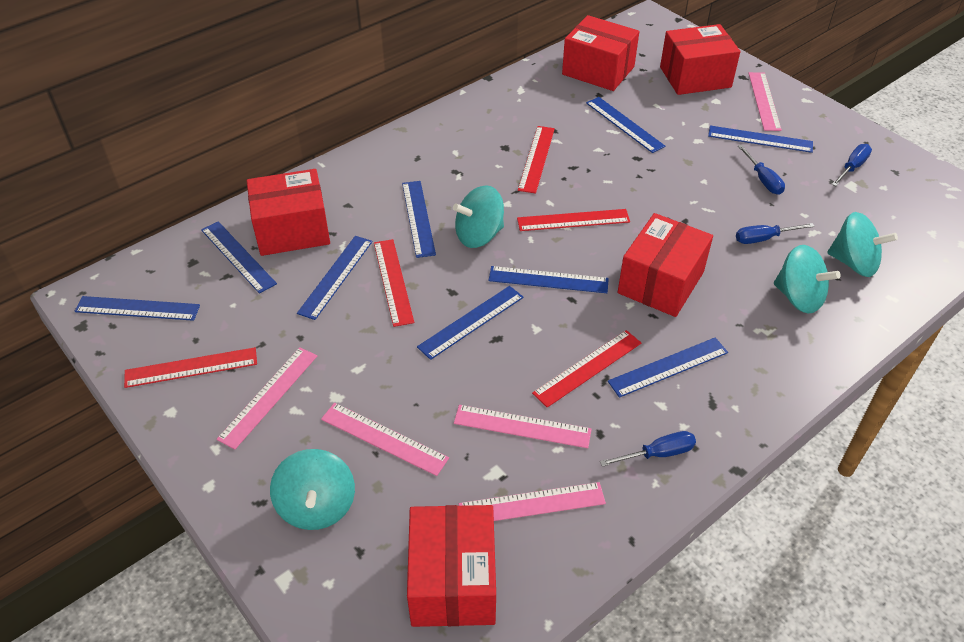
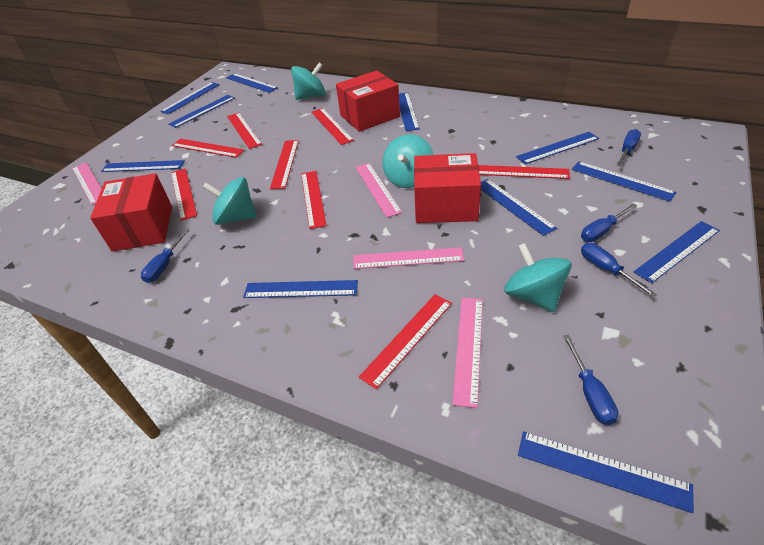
blue ruler: [74,296,200,321] [201,221,277,294] [297,236,373,320] [402,181,436,258] [417,286,524,360] [488,266,609,293] [586,97,665,153] [608,337,728,398] [708,125,813,153] = 9 -> [101,160,185,172] [160,82,220,114] [169,95,235,128] [226,73,278,93] [243,280,358,298] [399,93,420,131] [481,179,557,236] [516,132,599,164] [518,431,694,513] [572,161,677,202] [634,221,720,283] = 11
blue screwdriver: [600,431,696,467] [736,223,815,244] [738,145,785,195] [832,144,872,186] = 4 -> [141,229,190,283] [563,335,618,425] [581,204,637,242] [581,243,657,297] [617,129,641,166] = 5
pink ruler: [216,347,317,449] [321,403,449,476] [454,405,592,448] [459,482,606,521] [749,72,782,131] = 5 -> [72,163,101,205] [353,247,464,269] [355,163,402,218] [452,298,483,408] = 4
red box: [247,169,330,256] [407,505,496,627] [562,15,640,91] [618,213,713,317] [660,24,740,95] = 5 -> [90,173,172,252] [336,70,400,132] [414,153,481,223] = 3
red ruler: [124,347,257,388] [374,239,414,327] [517,209,630,231] [518,126,555,193] [532,330,641,408] = 5 -> [171,168,197,221] [172,139,244,158] [227,113,262,149] [270,140,299,189] [301,171,327,229] [311,108,354,145] [359,294,452,389] [478,165,570,179] = 8

